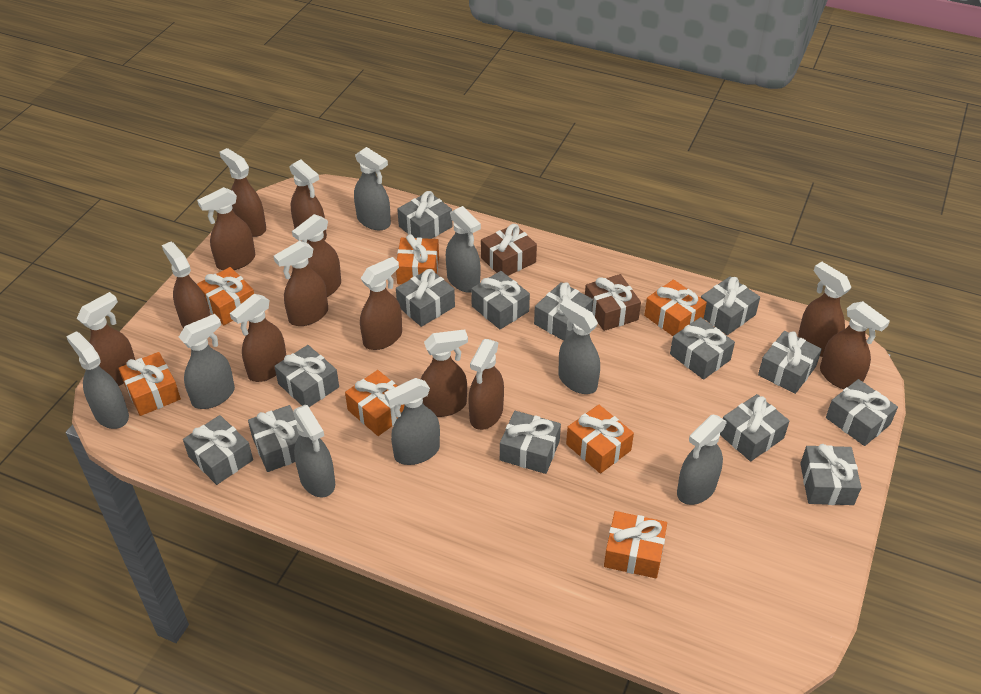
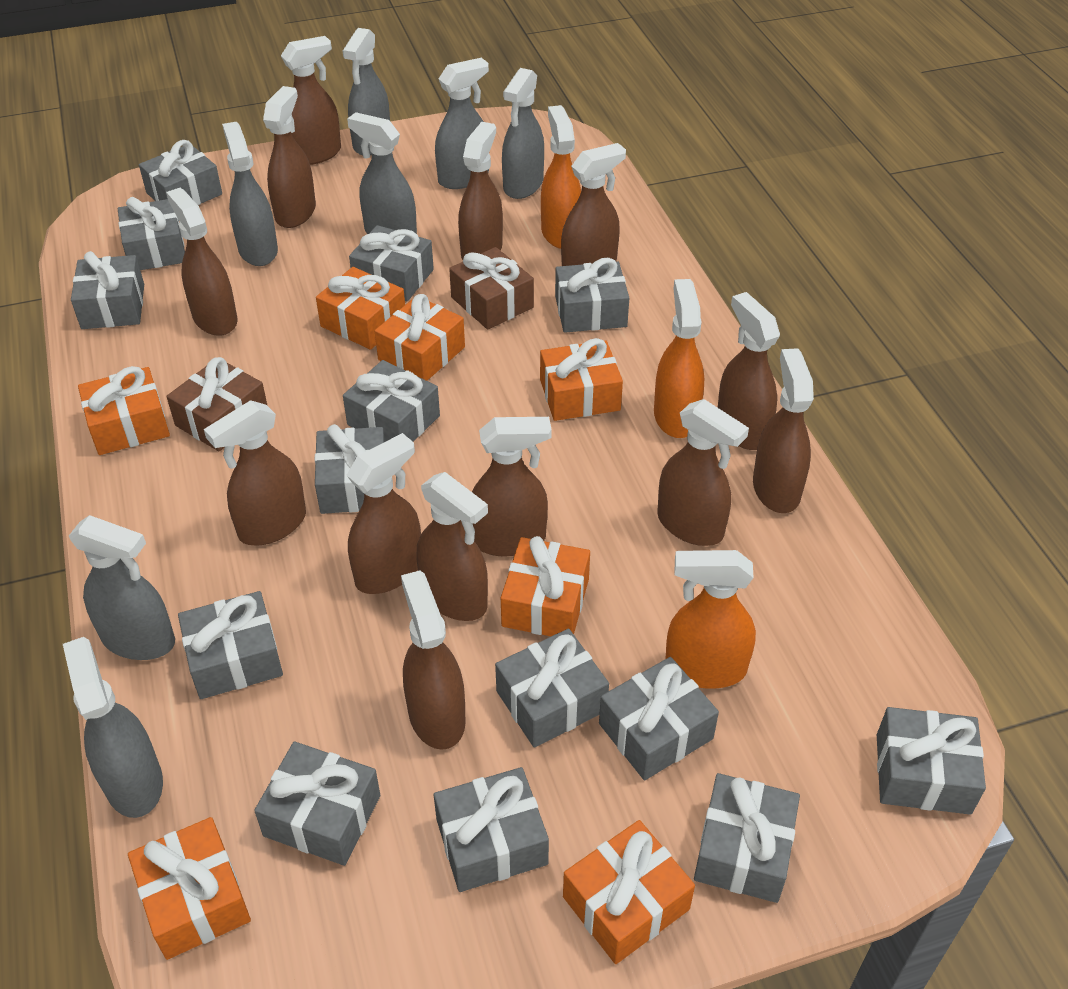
grey spray bottle: [66,331,129,429] [179,314,235,409] [293,405,335,497] [354,147,391,230] [384,378,440,465] [446,206,481,293] [558,299,600,394] [677,415,727,505] = 8 -> [63,637,163,818] [69,515,175,660] [222,122,278,266] [343,28,390,155] [347,112,417,234] [435,58,489,189] [502,68,544,199] = 7
orange spray bottle: none = 0 -> [541,105,581,249] [654,279,704,438] [665,550,756,689] = 3

